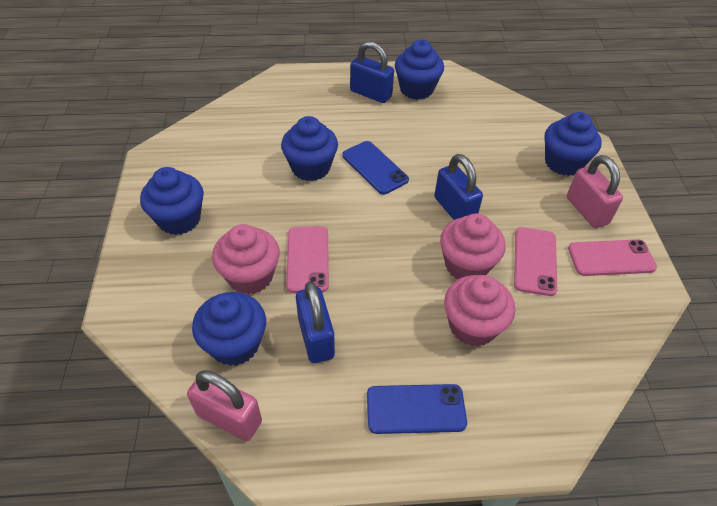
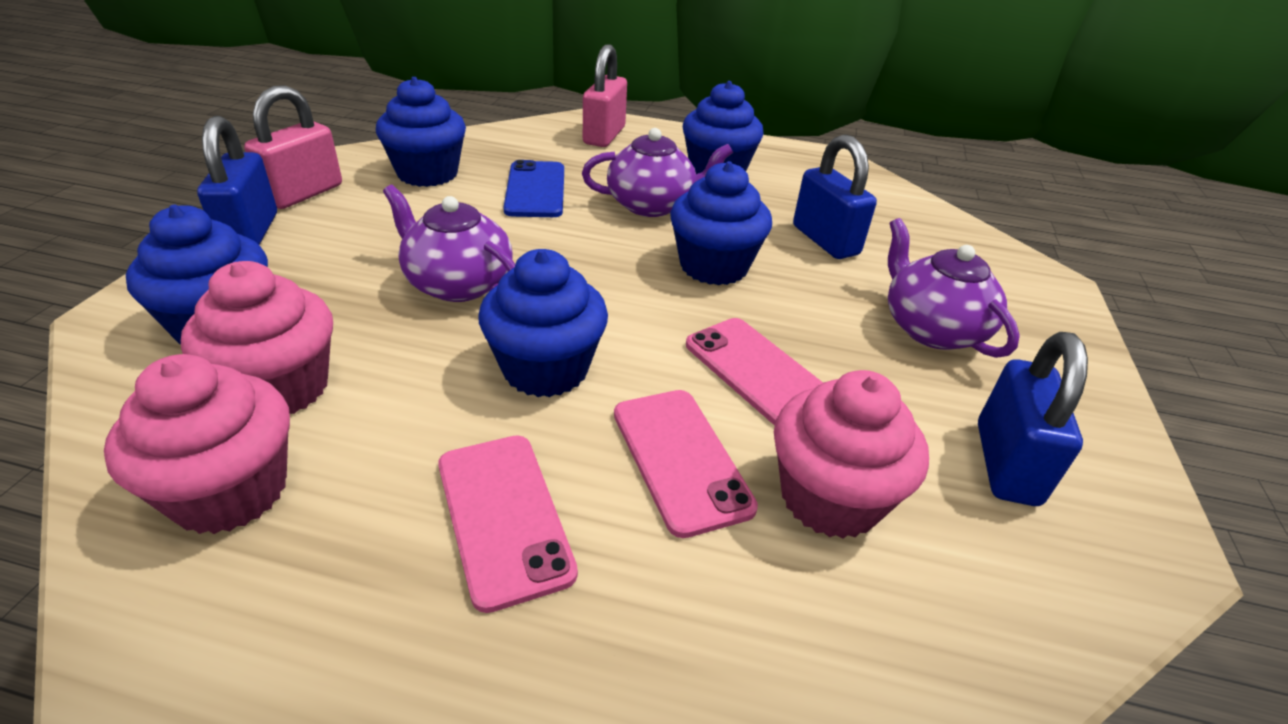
blue phone: [342,141,409,195] [367,384,467,434] = 2 -> [503,160,564,217] = 1
purple teapot: none = 0 -> [383,185,515,302] [582,128,733,217] [888,218,1020,358] = 3

